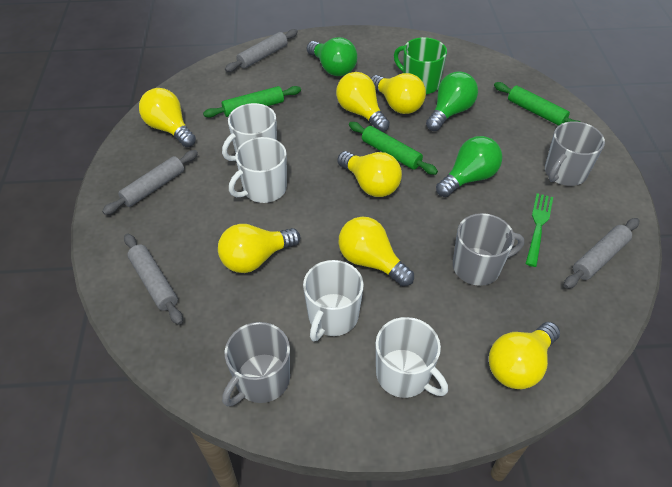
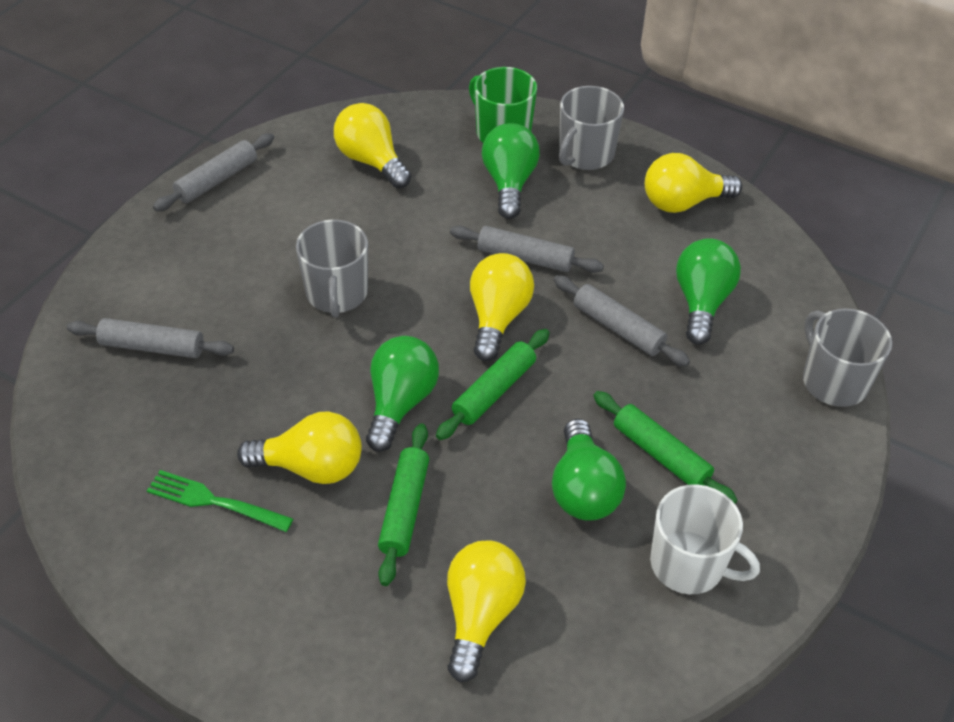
green light bulb: [307,37,357,76] [426,71,478,131] [436,136,502,197] = 3 -> [366,336,439,452] [482,123,540,219] [552,419,626,521] [676,238,741,345] = 4
white mug: [222,103,277,161] [229,137,287,203] [303,260,364,341] [376,317,448,398] = 4 -> [650,484,760,594] = 1
yellow light bulb: [139,88,196,147] [218,224,300,273] [336,72,390,132] [337,151,402,197] [339,217,414,286] [371,73,426,114] [489,322,560,389] = 7 -> [237,411,362,484] [334,103,411,188] [447,540,526,682] [470,253,534,361] [645,153,742,213] = 5

